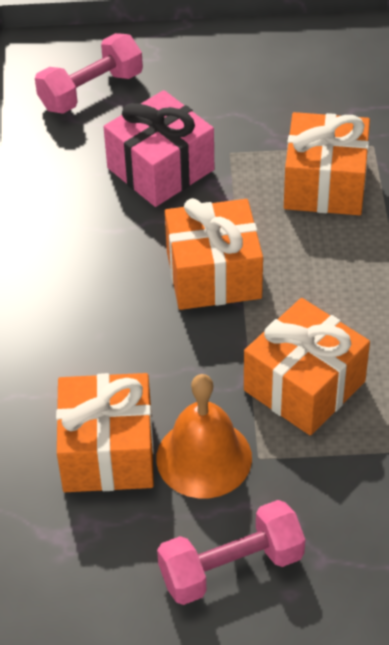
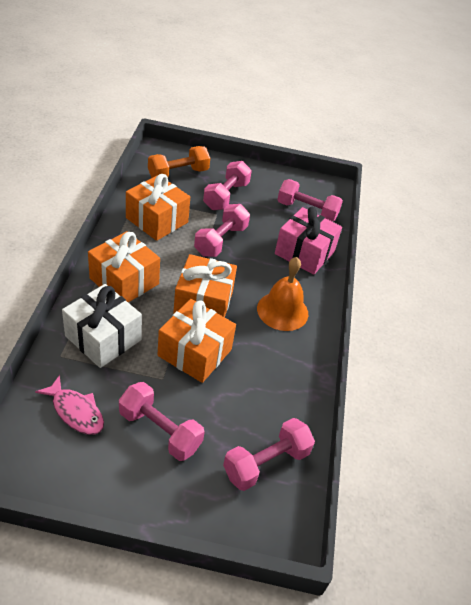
orange dumbbell: none = 0 -> [148,146,210,178] = 1
pink dumbbell: [35,33,143,114] [157,500,305,605] = 2 -> [119,382,205,461] [194,204,250,257] [203,161,252,210] [223,418,315,491] [277,179,343,221] = 5
pink fish: none = 0 -> [35,375,104,435] = 1
white gift: none = 0 -> [62,284,142,368] = 1

